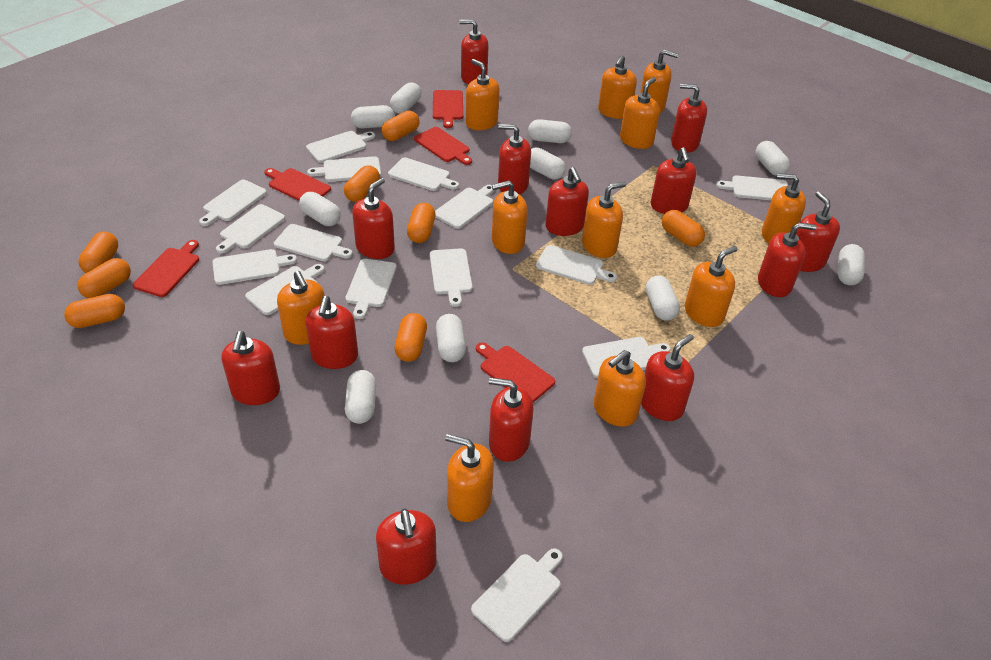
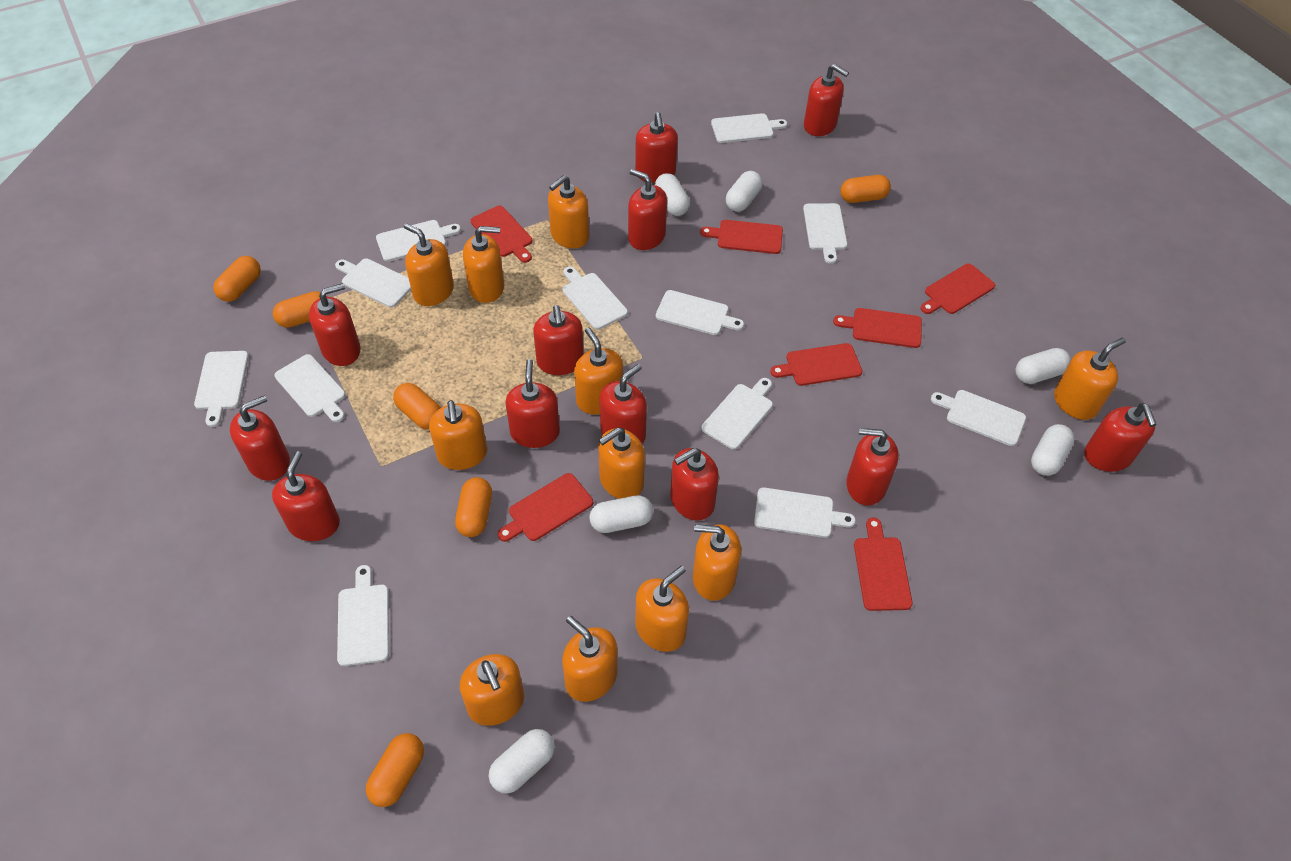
orange capsule: [64,294,125,328] [77,258,131,298] [78,232,118,273] [344,165,380,202] [382,111,420,141] [395,313,427,362] [407,203,436,243] [662,210,705,247] = 8 -> [213,256,261,302] [273,291,327,328] [366,733,424,807] [393,383,441,430] [455,477,492,537] [840,175,891,203] = 6
red cutting board: [133,240,199,297] [264,168,331,201] [414,127,472,165] [433,90,463,128] [476,342,555,402] = 5 -> [471,206,532,263] [498,473,593,542] [700,220,783,254] [770,343,863,386] [833,308,922,348] [854,517,913,611] [920,264,995,314] = 7
red soap dispenser: [221,331,280,405] [306,296,358,369] [352,178,395,259] [376,509,437,585] [459,19,488,84] [489,378,534,462] [498,124,531,195] [545,167,589,236] [641,334,694,421] [651,147,697,214] [671,84,707,153] [758,223,817,297] [796,191,840,272] = 13 -> [230,395,290,481] [272,451,340,541] [309,283,361,366] [505,359,560,448] [533,305,584,375] [600,364,647,444] [628,169,667,250] [635,112,678,183] [670,448,719,521] [804,64,849,136] [846,428,899,506] [1084,403,1157,472] = 12
white capsule: [299,192,341,226] [345,370,376,424] [351,105,395,128] [390,82,421,114] [436,314,466,362] [528,119,572,143] [530,147,566,179] [645,276,680,320] [755,141,790,176] [838,244,865,285] = 10 -> [489,729,555,794] [589,495,653,533] [655,173,690,216] [726,171,763,212] [1015,348,1071,384] [1031,424,1075,476] = 6
white cutting board: [199,180,267,226] [213,249,297,285] [216,204,285,254] [245,264,324,315] [274,224,353,261] [306,131,375,163] [307,156,381,182] [345,259,397,319] [388,157,459,191] [430,248,473,307] [435,185,495,229] [471,548,563,642] [536,245,617,285] [582,337,671,378] [716,175,788,200] = 15 -> [194,351,249,427] [274,354,346,422] [335,259,411,308] [337,565,389,666] [376,220,461,262] [562,267,628,330] [656,290,744,335] [702,378,773,450] [711,113,787,143] [754,487,856,538] [803,203,847,264] [931,390,1026,446] = 12

